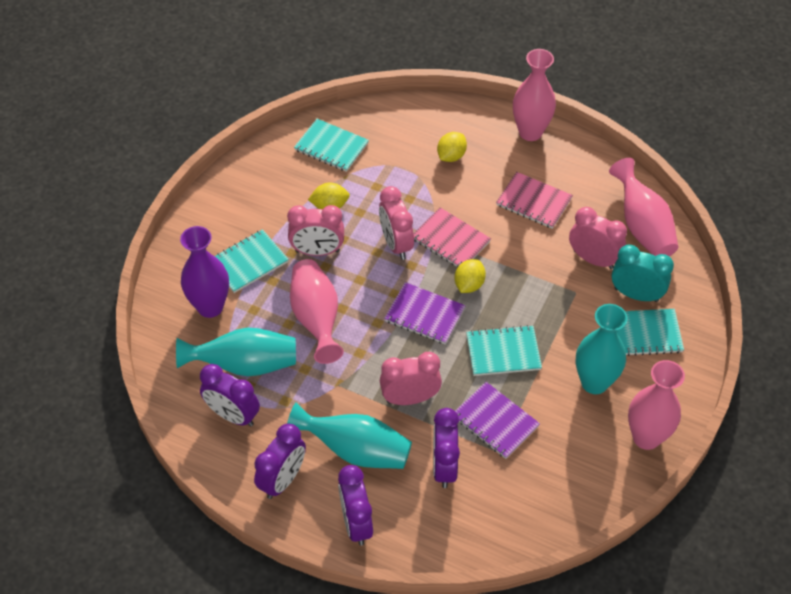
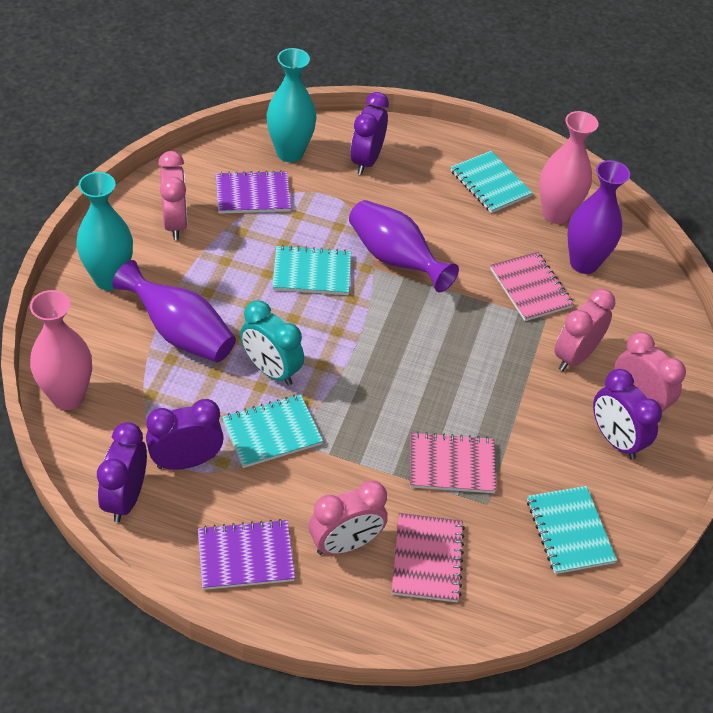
pink notebook: [414,207,491,268] [496,172,573,229] = 2 -> [392,513,465,602] [410,432,496,493] [490,252,574,321] = 3
pink vase: [290,259,344,364] [513,49,556,141] [609,158,678,256] [628,360,685,450] = 4 -> [30,290,92,410] [539,111,599,224] = 2
purple vase: [180,226,229,318] = 1 -> [112,260,236,362] [349,200,459,293] [568,160,630,274] = 3
turquoise vase: [176,327,296,376] [287,402,412,469] [576,304,627,394] = 3 -> [76,172,133,290] [266,48,317,162] = 2
yellow lemon: [308,183,350,209] [437,132,467,162] [455,259,486,293] = 3 -> none = 0

